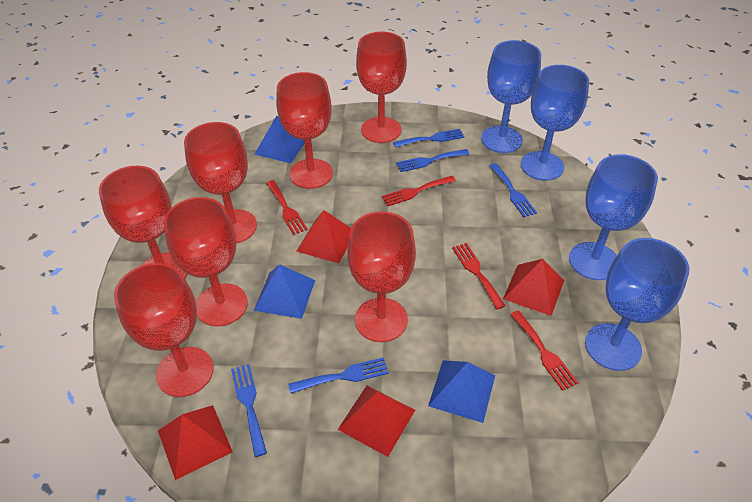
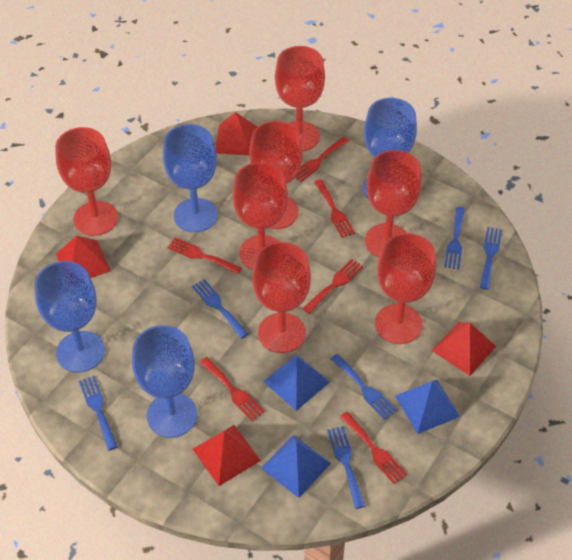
blue fork: [231,364,267,457] [288,357,389,393] [393,129,465,147] [396,149,469,172] [490,163,537,217] = 5 -> [79,376,118,451] [192,279,249,339] [327,426,365,509] [331,354,397,420] [444,207,465,270] [480,227,502,290] = 6
red fork: [266,180,308,235] [381,176,456,206] [452,243,505,309] [510,310,578,391] = 4 -> [167,237,242,274] [200,357,265,421] [295,137,349,182] [302,259,363,314] [314,179,355,238] [340,412,407,484] = 6

